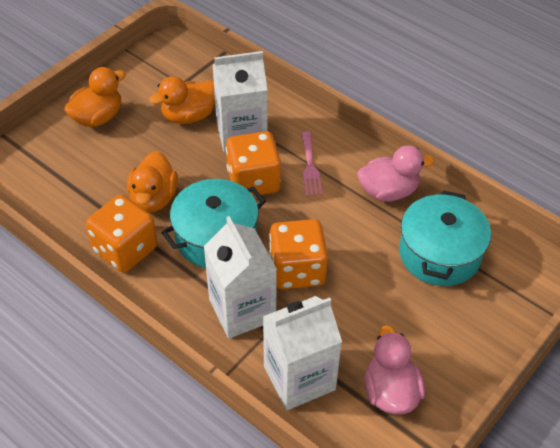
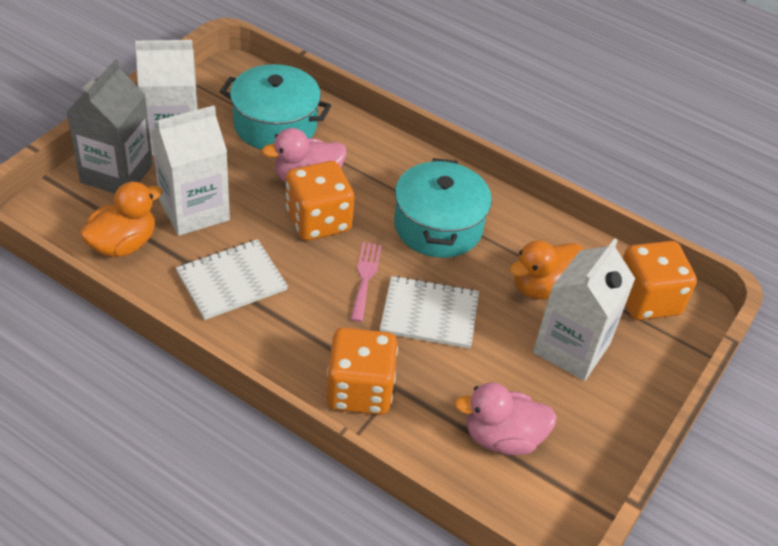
grey carton: none = 0 -> [67,59,153,194] = 1
orange duck: [64,67,126,127] [127,151,178,213] [149,76,215,124] = 3 -> [80,182,163,258] [509,240,583,300] = 2
white notebook: none = 0 -> [176,239,288,320] [380,275,479,349] = 2

